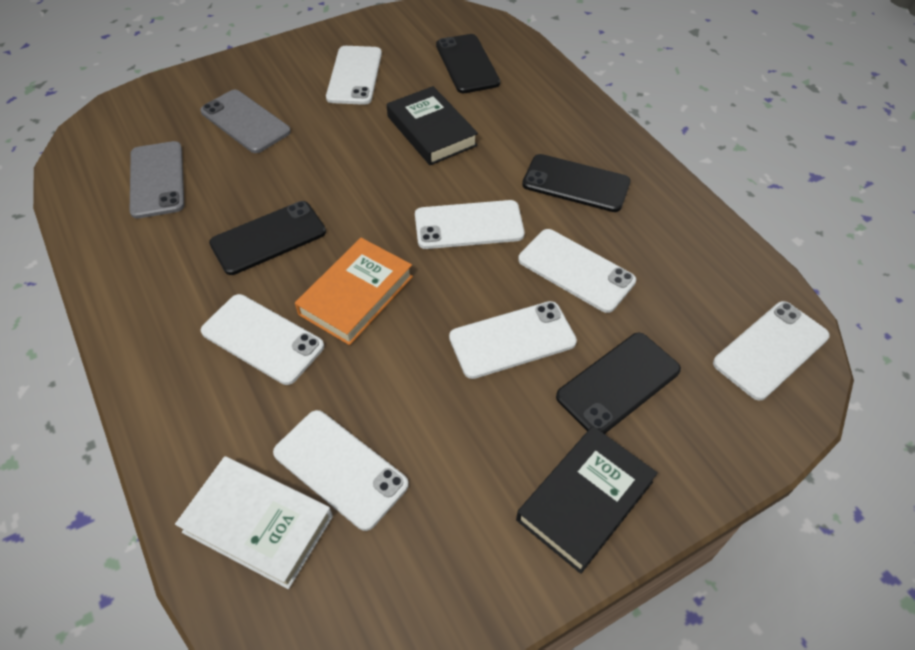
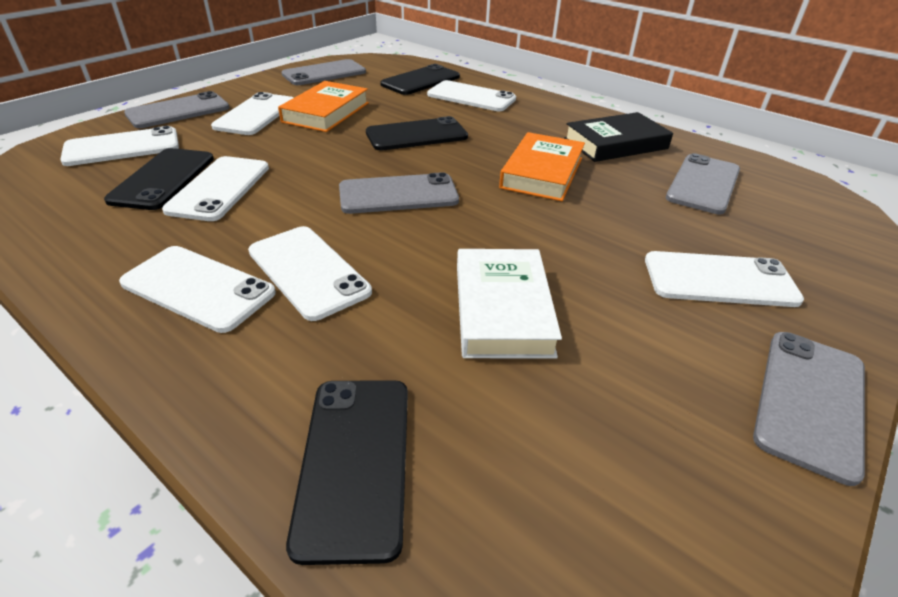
black book: [387,86,478,165] [516,426,658,574] = 2 -> [564,112,673,162] = 1
grey phone: [130,141,184,219] [200,90,291,153] = 2 -> [124,91,229,128] [282,59,366,85] [339,172,459,214] [666,153,740,214] [753,332,865,486] = 5
orange book: [295,238,413,345] = 1 -> [278,81,369,132] [499,132,585,201] = 2

